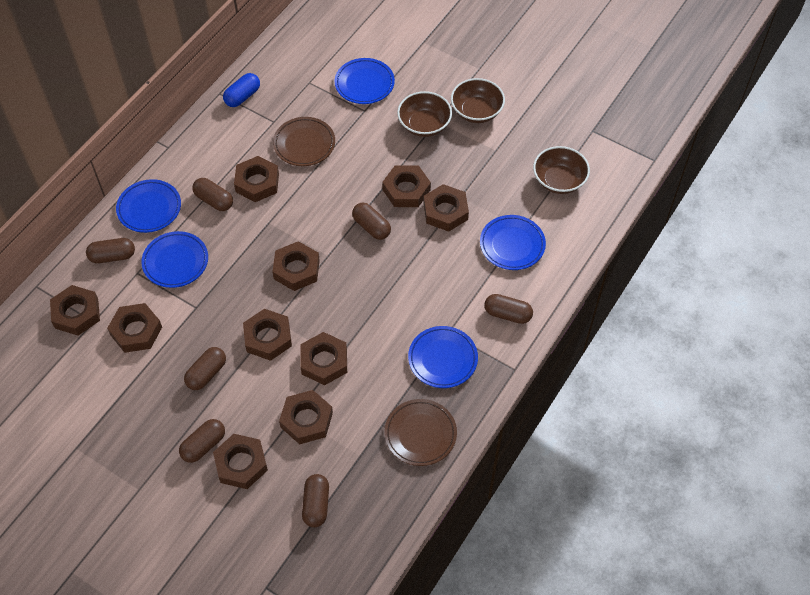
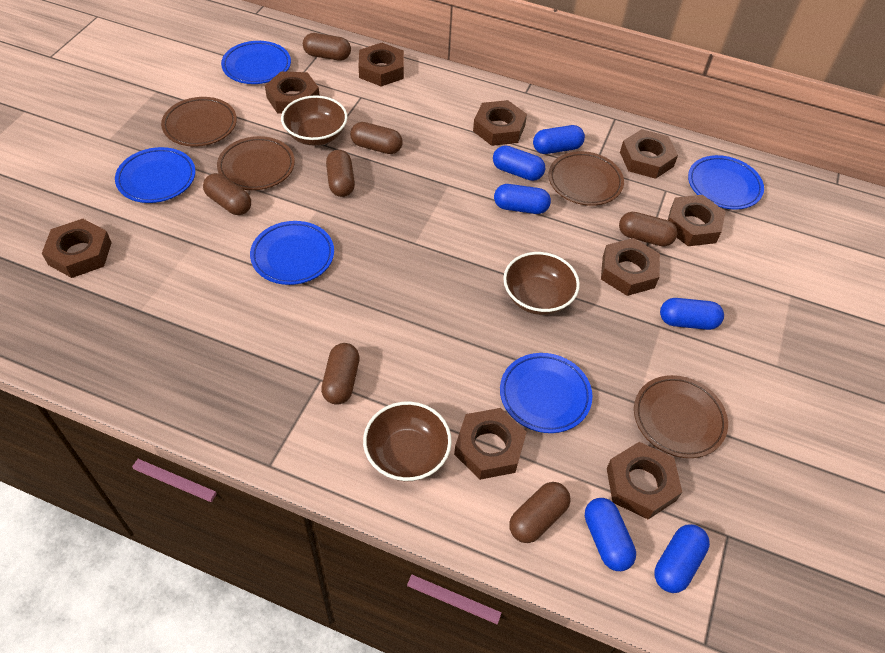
blue capsule: [223,73,260,107] = 1 -> [493,145,545,181] [494,184,551,214] [533,125,585,154] [585,498,636,571] [654,524,710,593] [660,298,724,330] = 6
brown nut: [50,285,100,336] [107,303,162,353] [213,434,268,489] [234,156,279,202] [243,309,292,361] [272,241,320,291] [279,390,333,445] [301,332,347,385] [382,165,431,207] [423,184,469,232] = 10 -> [42,219,112,278] [265,71,320,114] [359,43,404,87] [454,408,527,480] [473,100,527,146] [601,238,660,296] [607,442,682,519] [620,129,678,179] [668,195,726,246] = 9
brown plate: [273,117,335,166] [384,399,457,466] = 2 -> [161,97,237,147] [217,136,295,190] [548,151,624,206] [634,375,728,458] = 4

